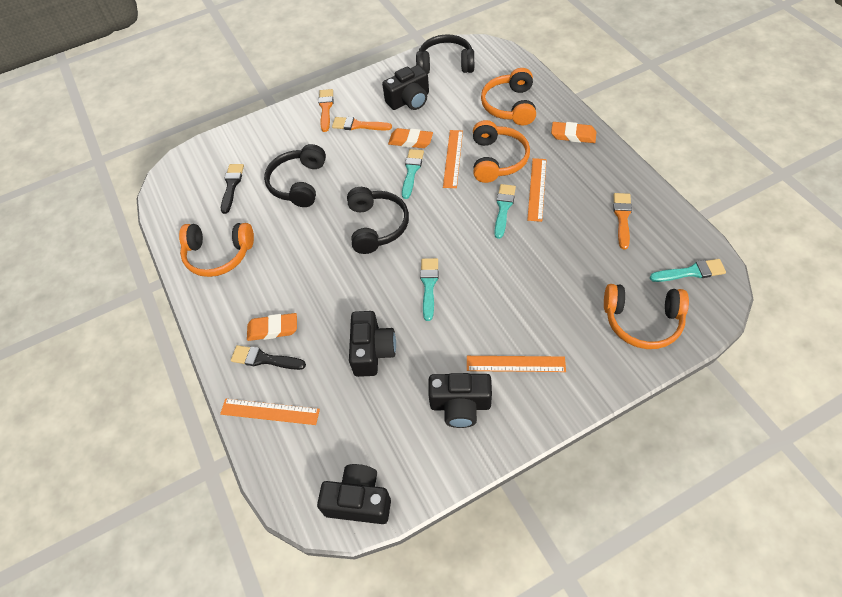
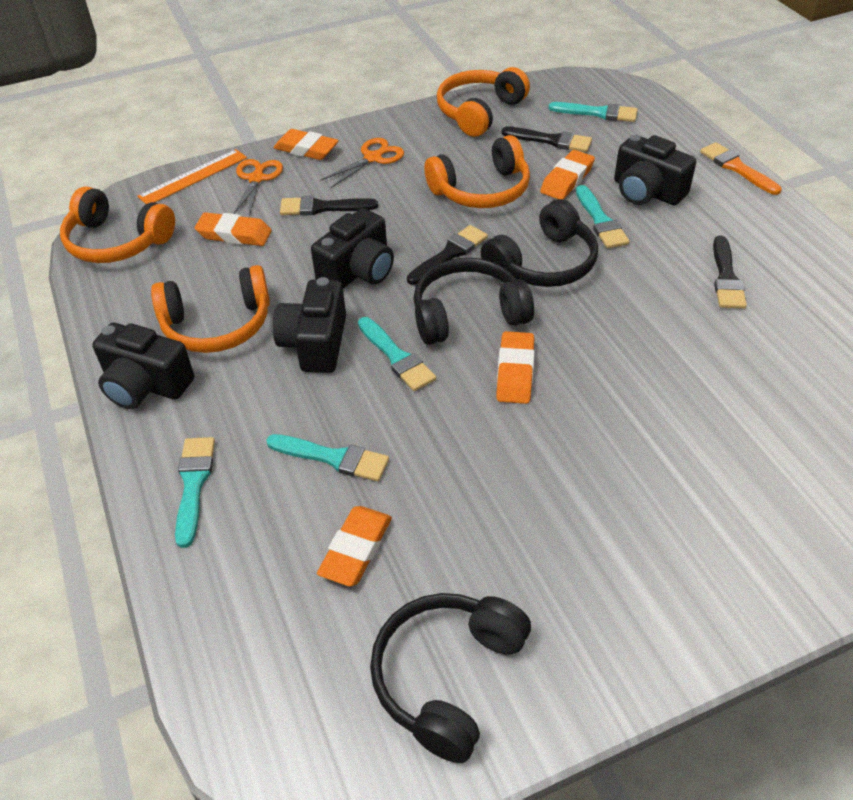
black brush: [221,164,244,214] [231,345,306,370] = 2 -> [280,196,378,216] [407,225,488,285] [501,127,592,152] [713,236,747,309] = 4
orange brush: [318,89,334,132] [332,117,392,130] [613,193,632,249] = 3 -> [700,142,782,195] = 1
orange eraser: [247,313,297,341] [388,128,433,148] [551,122,596,143] = 3 -> [195,212,272,246] [274,129,339,160] [317,506,392,587] [496,331,535,404] [540,150,595,199] = 5
orange ruler: [220,399,320,425] [443,130,463,188] [467,356,566,372] [527,158,547,222] = 4 -> [137,149,247,204] = 1
orange scissors: none = 0 -> [233,159,283,216] [320,138,404,188] = 2
turquoise brush: [402,149,424,199] [420,258,439,321] [494,184,516,239] [650,259,726,282] = 4 -> [175,437,215,548] [266,434,389,481] [358,317,436,391] [549,102,638,122] [576,185,630,248] = 5

